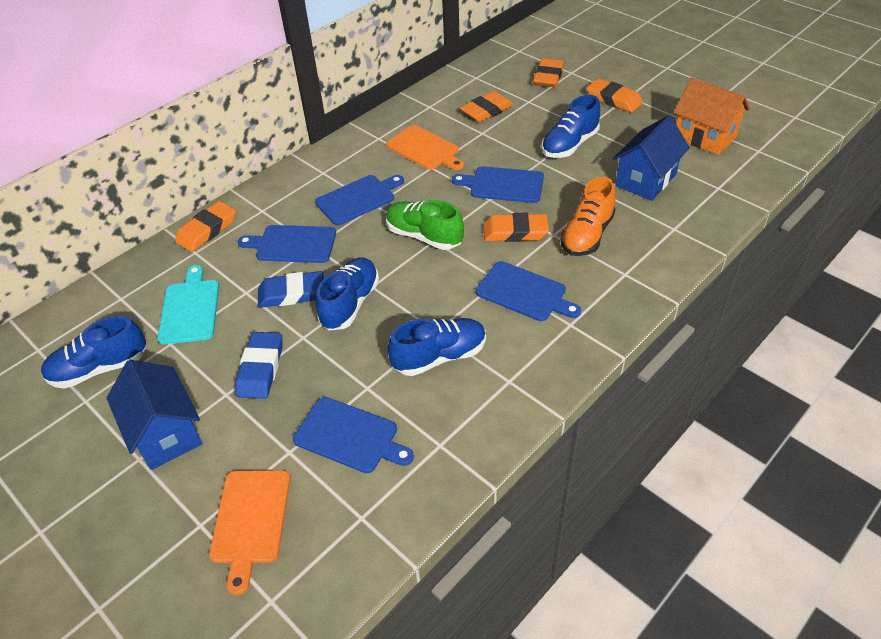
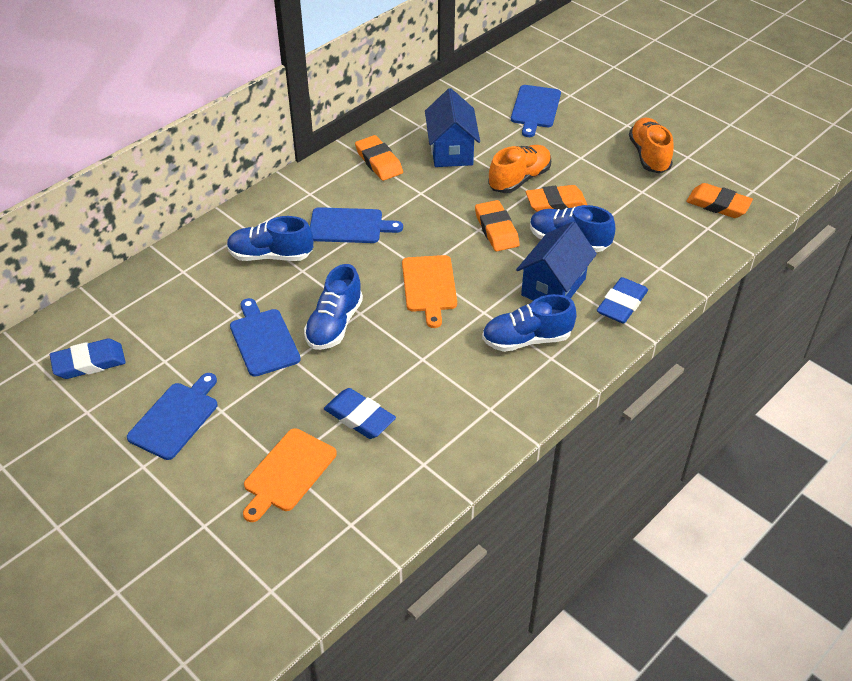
blue cutting board: [238,225,336,263] [293,397,414,473] [315,175,404,225] [452,166,544,203] [475,261,581,321] = 5 -> [127,373,217,460] [230,298,301,377] [310,207,403,243] [511,85,561,137] = 4
blue eraser: [235,332,282,399] [258,271,324,308] = 2 -> [50,339,126,379] [324,388,396,439] [597,277,648,324] = 3
green shoe: [386,200,464,250] = 1 -> none = 0
orange eraser: [175,201,236,252] [460,91,514,122] [484,213,549,242] [533,58,564,87] [586,78,643,112] = 5 -> [355,135,403,181] [475,200,519,251] [526,185,587,212] [686,183,753,218] = 4
orange house: [673,78,750,155] = 1 -> none = 0
orange shoe: [560,177,616,256] = 1 -> [488,145,551,193] [629,118,674,174] = 2
turquoise cutting board: [157,265,219,344] = 1 -> none = 0

